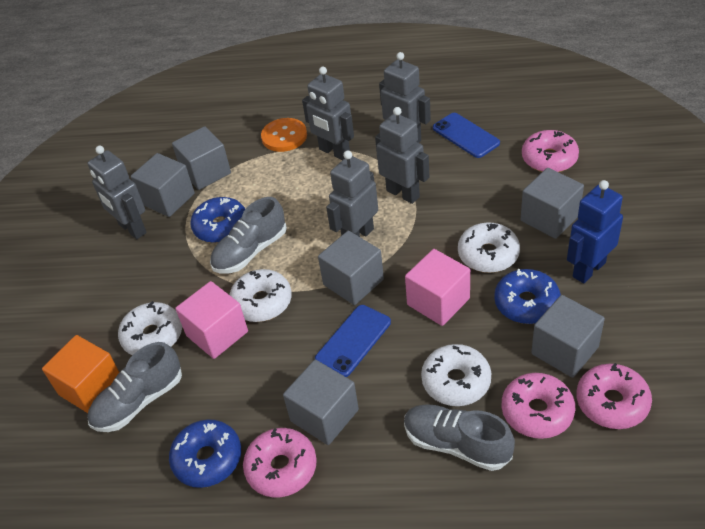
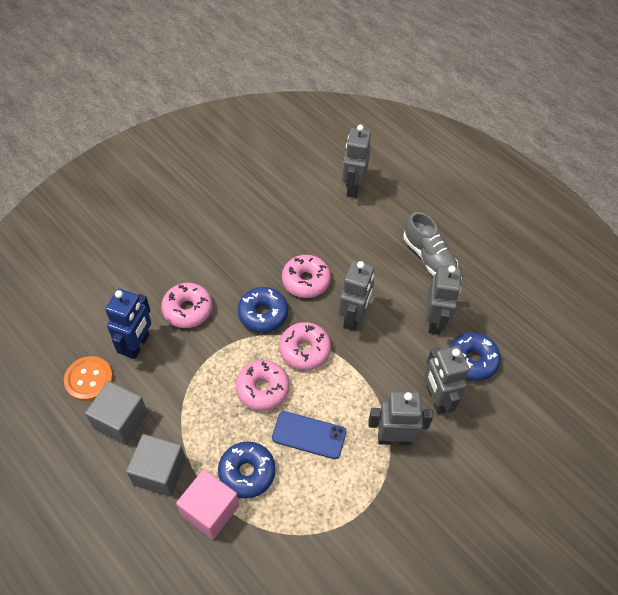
blue phone: [315,305,391,377] [433,113,500,158] = 2 -> [272,411,346,459] = 1
grey cube: [131,153,195,217] [172,126,231,190] [283,360,359,445] [318,231,384,305] [521,168,584,239] [531,295,605,378] = 6 -> [85,381,148,445] [126,434,186,497] = 2
grey shoe: [88,342,182,432] [210,197,287,273] [404,404,515,471] = 3 -> [403,212,458,276] = 1
orange cube: [42,335,120,413] = 1 -> none = 0
pink cube: [175,281,248,359] [405,249,470,326] = 2 -> [176,469,239,539] = 1
white donut: [118,301,182,355] [229,269,292,322] [421,344,491,406] [458,222,520,273] = 4 -> none = 0

